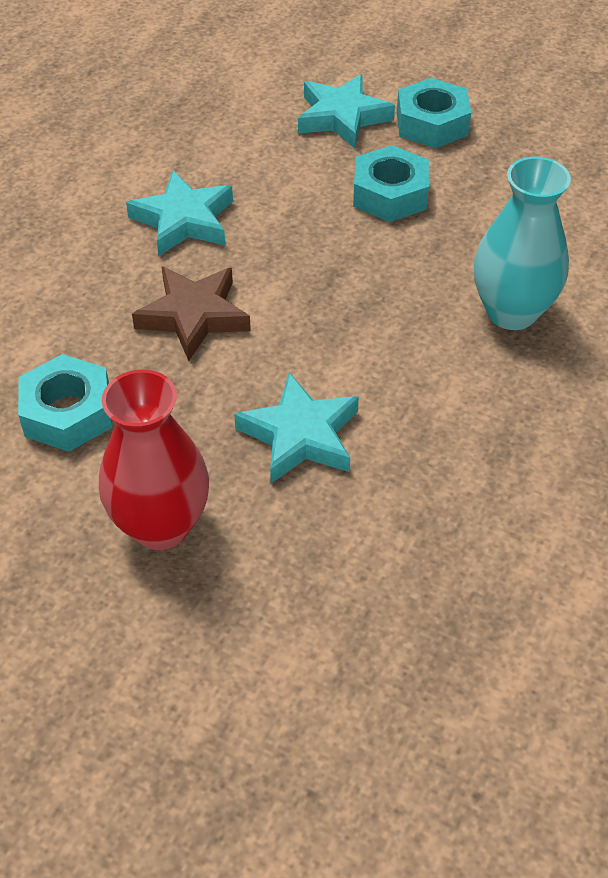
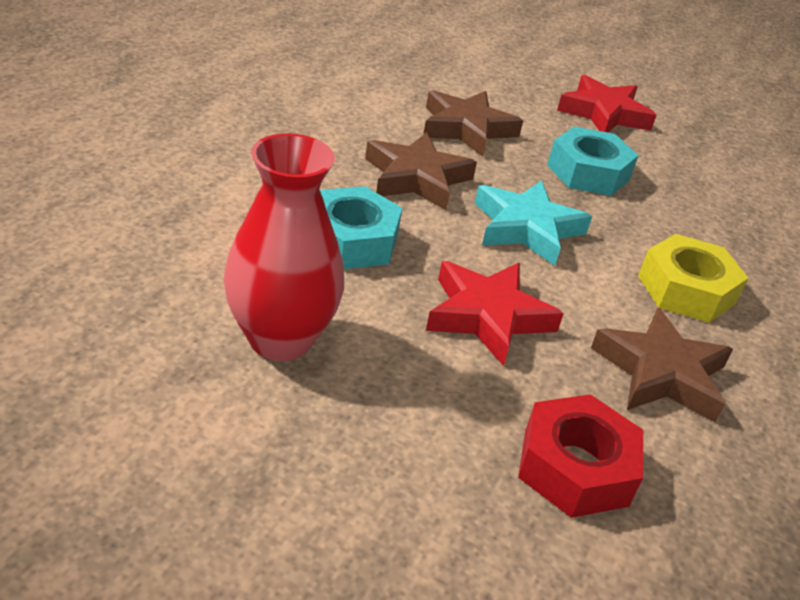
brown star: [132,266,251,361] = 1 -> [365,132,477,210] [423,90,523,157] [591,307,733,423] = 3
red nut: none = 0 -> [518,394,643,518] = 1
red star: none = 0 -> [426,261,564,366] [557,75,657,132] = 2
turquoise nut: [18,354,112,452] [353,145,429,222] [397,78,471,148] = 3 -> [320,186,402,269] [547,126,639,196] = 2
turquoise star: [126,171,233,256] [234,372,359,483] [298,74,395,149] = 3 -> [475,180,592,266] = 1
turquoise vase: [474,157,571,330] = 1 -> none = 0
yellow nut: none = 0 -> [638,234,748,323] = 1

